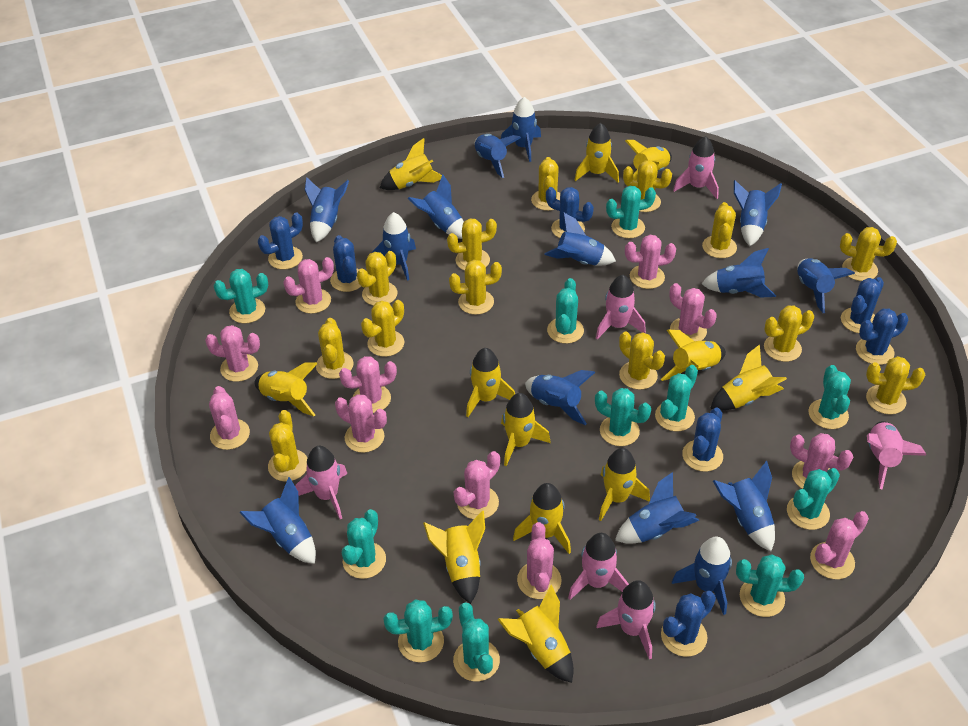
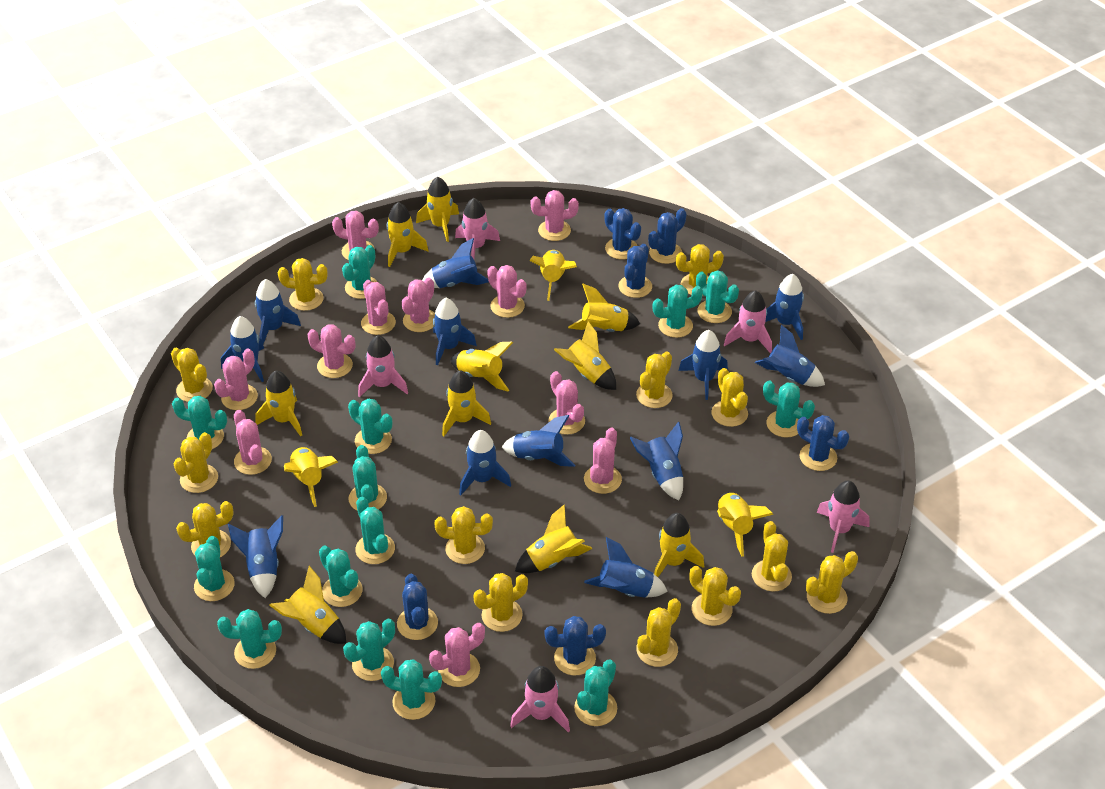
blue cactus: [258,212,303,270] [330,235,361,292] [546,187,594,238] [661,591,716,657] [682,408,723,472] [841,277,884,333] [856,309,908,365] = 7 -> [397,574,438,640] [545,616,606,676] [604,208,641,260] [618,244,652,298] [648,208,686,264] [797,415,849,471] = 6
blue rocket: [239,477,316,564] [305,177,349,242] [372,212,416,281] [408,174,464,239] [475,134,521,178] [501,97,541,162] [525,370,595,425] [544,212,616,266] [615,472,699,544] [672,537,732,615] [702,248,776,297] [713,461,775,551] [734,180,782,246] [797,258,855,313] = 14 -> [221,316,264,382] [228,515,283,598] [255,279,301,344] [422,238,489,288] [433,298,477,365] [459,430,511,495] [502,415,575,467] [584,537,668,598] [630,421,683,500] [678,330,728,400] [755,325,825,387] [765,274,804,340] = 12
pink rocket: [295,446,347,519] [568,533,629,600] [596,275,646,339] [596,580,656,659] [673,136,719,199] [867,421,926,489] = 6 -> [358,335,408,397] [455,198,500,259] [510,666,570,733] [724,290,772,354] [817,480,870,553] = 5
turquoise cactus: [214,269,268,323] [342,509,386,579] [383,599,453,663] [453,602,500,681] [547,278,584,344] [595,388,651,446] [606,186,656,238] [655,365,698,431] [736,555,804,617] [787,468,840,530] [808,365,851,429] = 11 -> [172,396,227,449] [194,536,235,601] [217,609,282,669] [319,546,363,607] [342,245,377,299] [343,619,395,681] [348,399,392,454] [349,445,387,510] [355,497,395,564] [381,659,442,720] [574,659,617,726] [652,285,703,338] [696,270,739,323] [763,381,815,438] = 14
yellow rocket: [255,362,318,416] [380,138,442,190] [423,511,485,604] [466,348,515,417] [497,585,574,683] [501,393,551,466] [513,483,571,554] [575,123,619,183] [599,448,650,521] [625,140,672,179] [661,330,726,381] [710,344,787,411] = 12 -> [255,371,302,437] [269,566,346,644] [284,447,338,507] [387,202,429,267] [416,177,459,242] [442,370,491,436] [451,342,513,392] [515,505,592,573] [530,250,577,301] [554,321,616,390] [568,284,640,332] [654,513,704,577] [717,492,773,557] = 13

